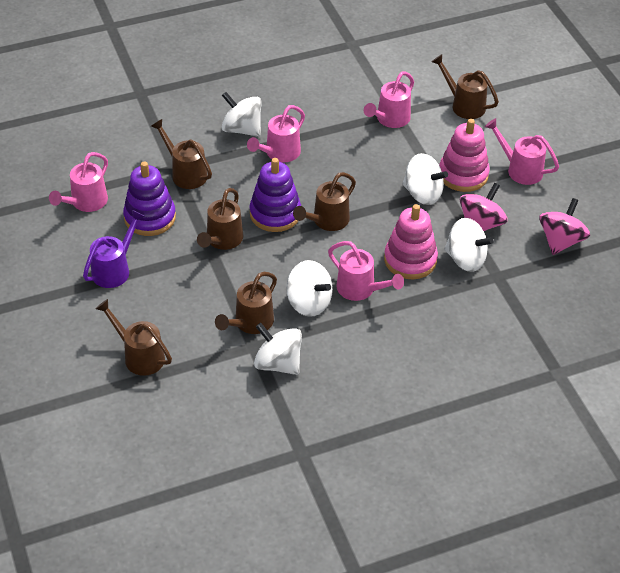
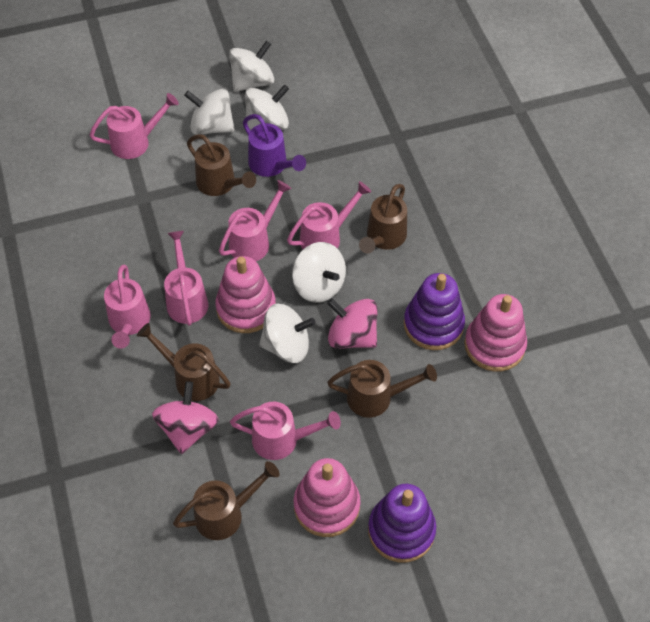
brown watering can: [95,299,172,376] [151,119,212,189] [197,188,243,250] [215,272,277,334] [293,172,356,231] [431,54,499,119] = 6 -> [137,323,231,401] [173,461,280,540] [187,134,256,196] [327,360,437,418] [359,184,407,254] = 5
pink stacking toy: [384,204,438,279] [439,119,490,192] = 2 -> [215,256,276,333] [294,458,361,537] [464,294,527,372] = 3
pink watering can: [49,152,108,212] [247,105,305,163] [328,241,404,301] [364,71,414,128] [485,118,559,185] = 5 -> [90,93,179,159] [104,265,151,349] [164,231,208,326] [219,180,292,261] [230,402,341,460] [287,181,371,249] = 6

